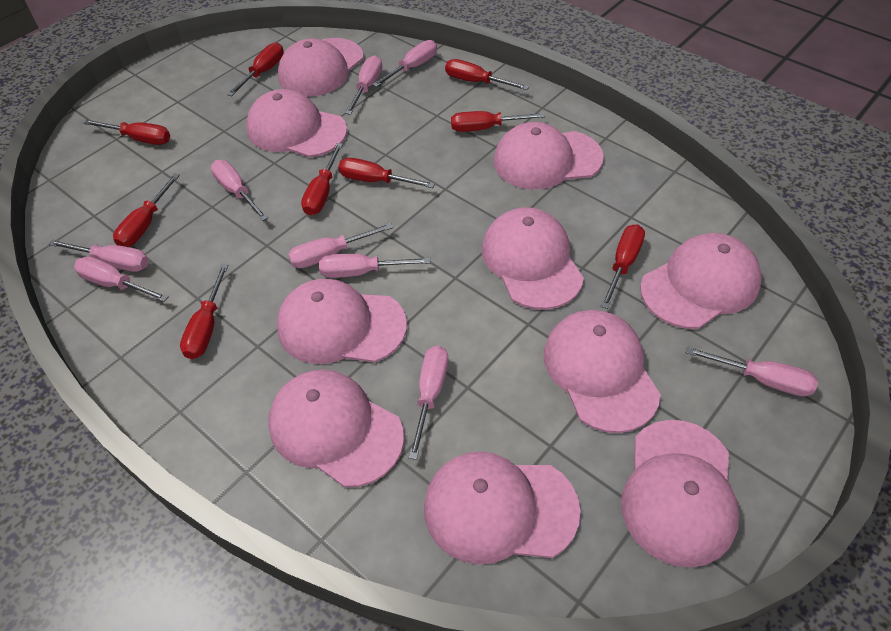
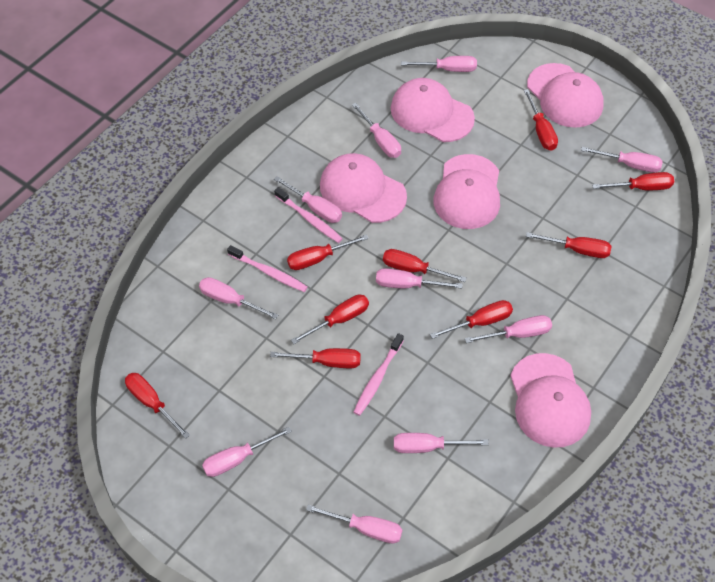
pink cap: [246,89,347,158] [268,369,404,487] [277,279,407,364] [278,38,363,97] [424,452,581,564] [482,207,584,310] [493,122,604,189] [544,310,661,433] [621,420,740,567] [640,233,762,329] = 10 -> [320,153,407,223] [391,78,475,142] [434,154,500,229] [510,353,591,448] [527,63,604,128] = 5
pink screwdriver: [49,240,149,272] [74,256,169,302] [211,160,268,221] [288,223,393,268] [319,254,431,278] [345,55,382,115] [372,40,437,87] [409,346,448,460] [686,346,818,397] = 9 -> [199,277,278,319] [202,427,292,477] [274,176,342,223] [306,505,402,544] [352,103,401,158] [376,268,463,289] [394,433,489,453] [401,56,477,72] [465,315,552,343] [581,147,663,173] = 10
pink toothbrush: none = 0 -> [227,245,308,292] [274,187,343,243] [353,333,404,416] = 3

